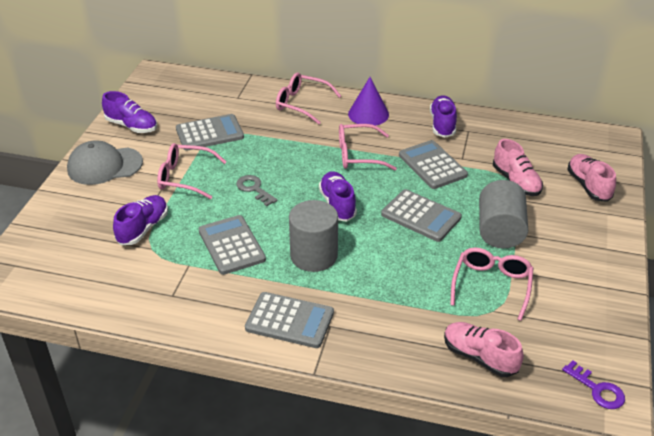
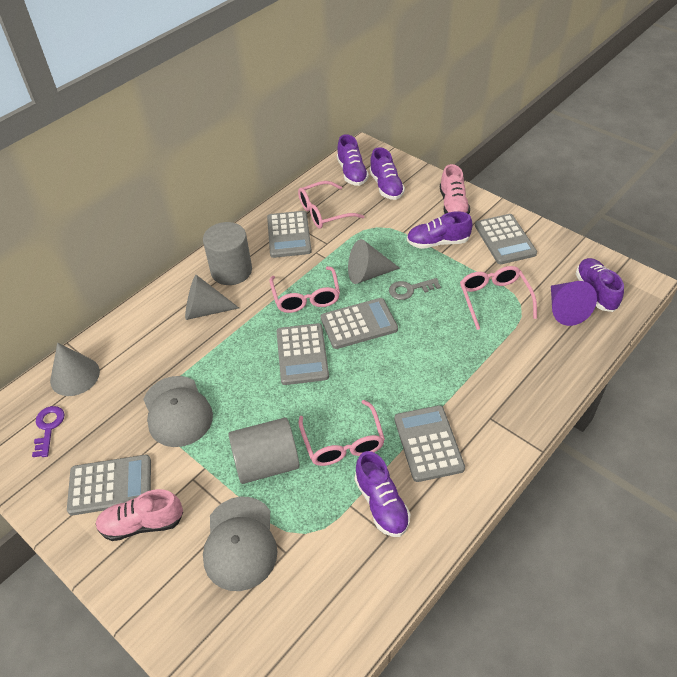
grey calculator: [176,114,244,151] [198,215,266,275] [245,292,334,348] [381,189,462,242] [399,140,468,189] = 5 -> [67,455,151,515] [267,211,312,258] [277,323,329,385] [321,298,398,349] [394,405,465,482] [475,214,537,264] = 6
grey cap: [67,141,143,185] = 1 -> [143,376,213,447] [203,497,277,591] = 2
grey cone: none = 0 -> [50,343,100,396] [185,275,239,320] [348,239,400,284] = 3
pink shoe: [444,322,524,377] [493,139,543,196] [567,154,616,202] = 3 -> [96,489,183,541] [440,164,470,214] = 2
purple shoe: [102,91,157,133] [113,195,168,245] [319,171,357,221] [430,95,457,137] = 4 -> [337,134,369,186] [355,451,411,537] [369,147,405,200] [407,211,472,249] [576,258,624,312] = 5

